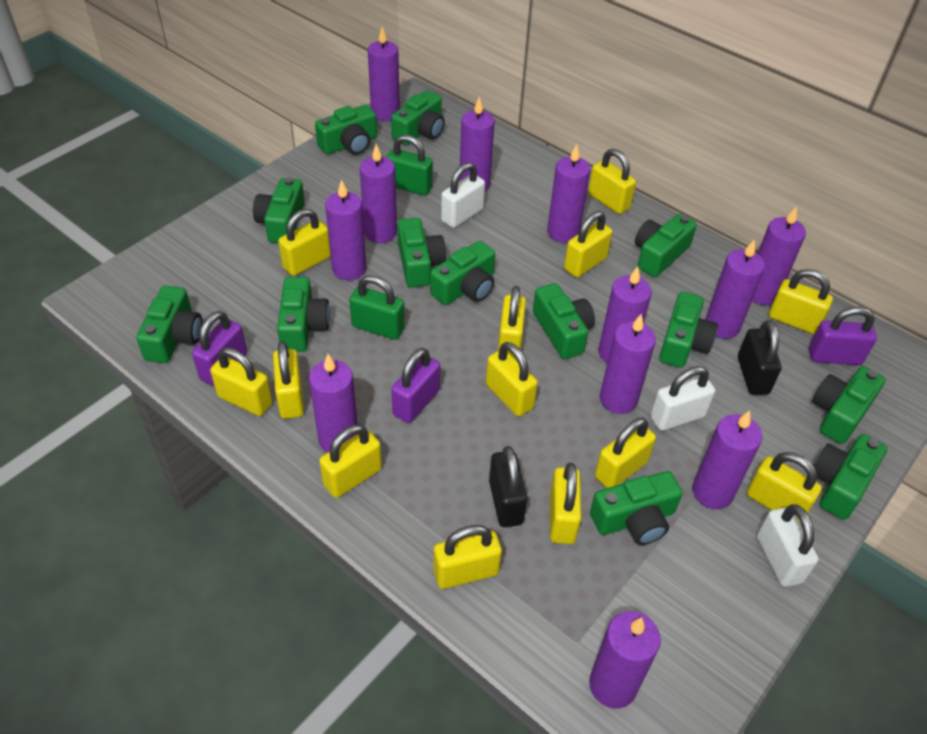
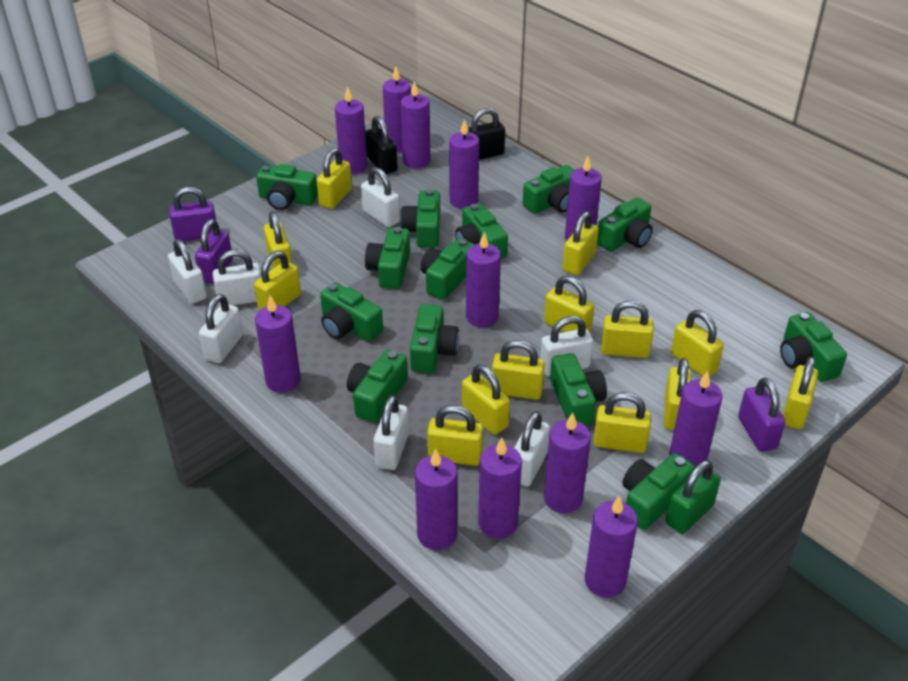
green padlock: [349,275,405,340] [386,135,433,196] = 2 -> [666,460,721,534] = 1
white padlock: [441,162,485,228] [650,366,715,431] [757,504,818,587] = 3 -> [168,239,207,304] [199,294,243,363] [213,250,261,306] [361,167,400,227] [373,395,409,470] [514,411,550,487] [540,316,593,376] = 7

